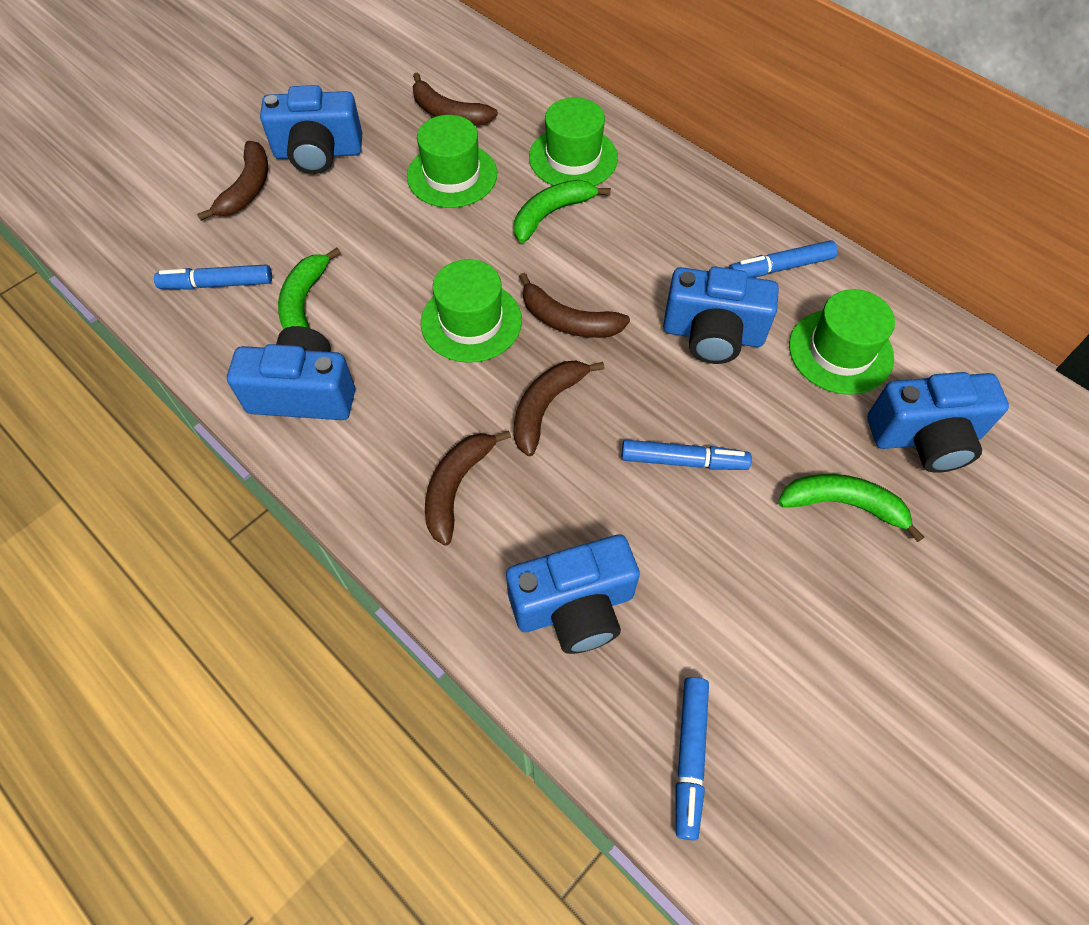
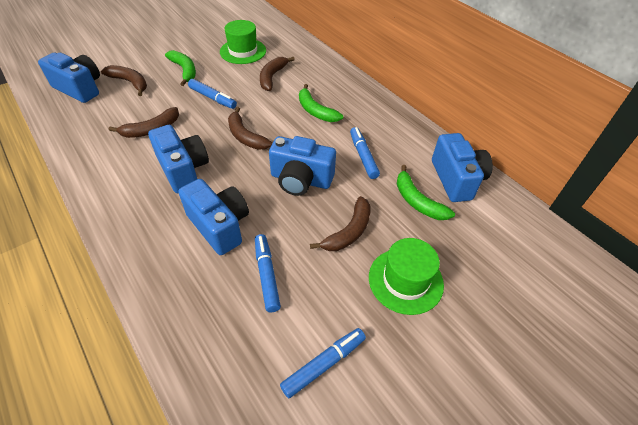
green hat: [407,115,497,208] [421,259,522,363] [529,98,618,186] [789,289,895,395] = 4 -> [220,20,266,64] [369,238,444,315] = 2

